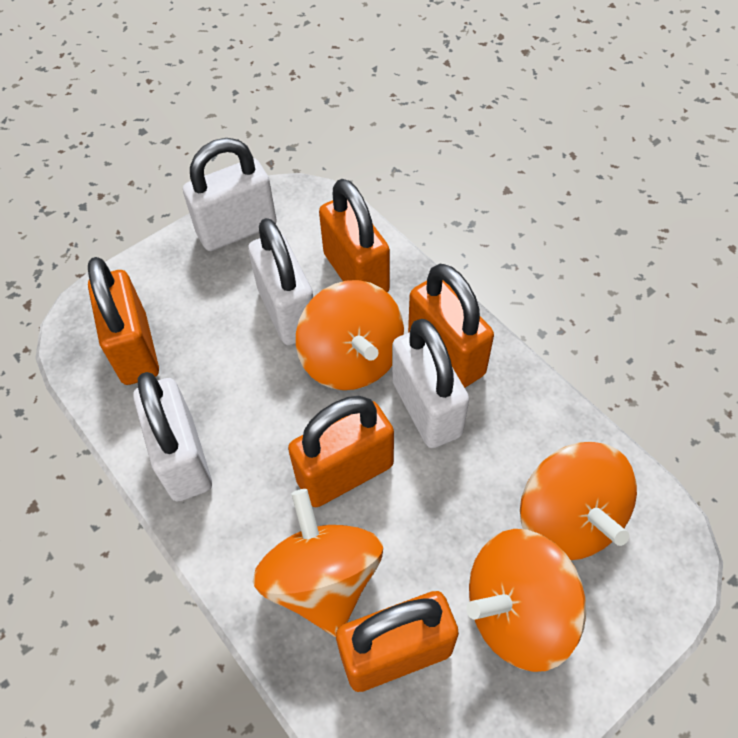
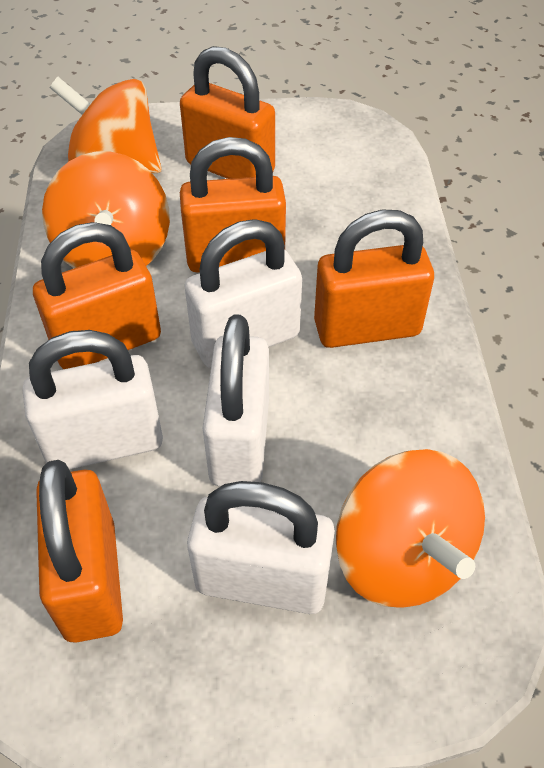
orange spinning top: [253,489,383,637] [296,280,404,390] [466,529,586,672] [520,442,637,560] = 4 -> [42,152,170,268] [49,77,162,173] [336,449,485,608] = 3

